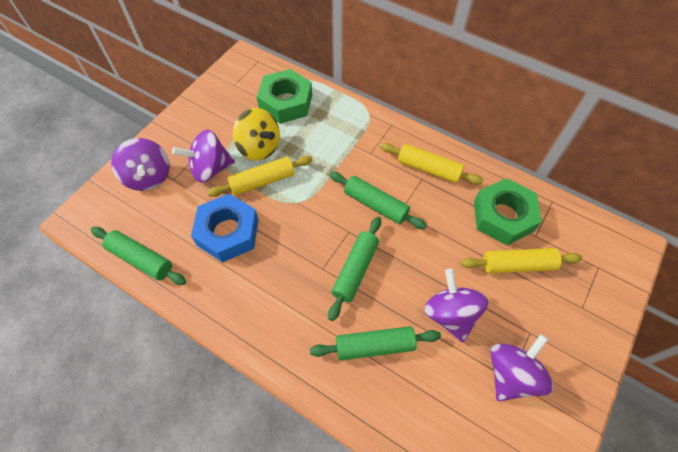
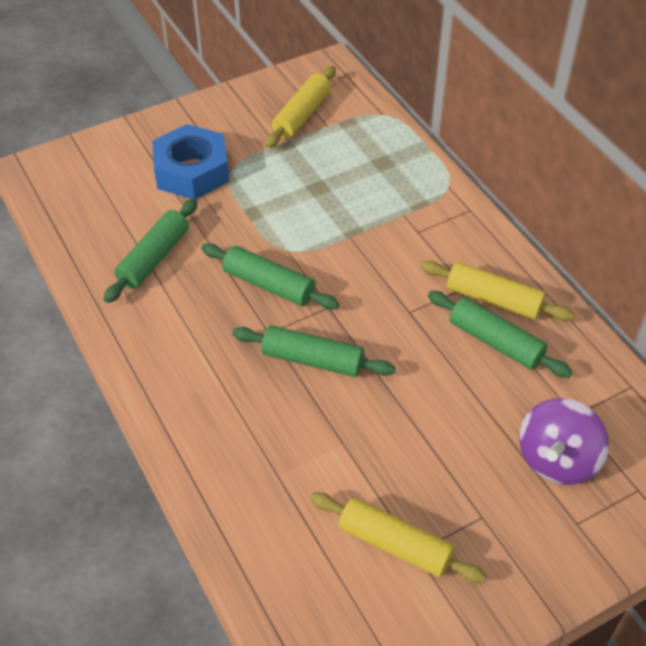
green nut: [257,69,312,124] [474,178,542,245] = 2 -> none = 0
purple spinning top: [111,138,170,191] [172,130,235,183] [424,269,489,342] [490,334,553,401] = 4 -> [519,398,609,485] = 1
yellow spinning top: [233,108,280,161] = 1 -> none = 0

